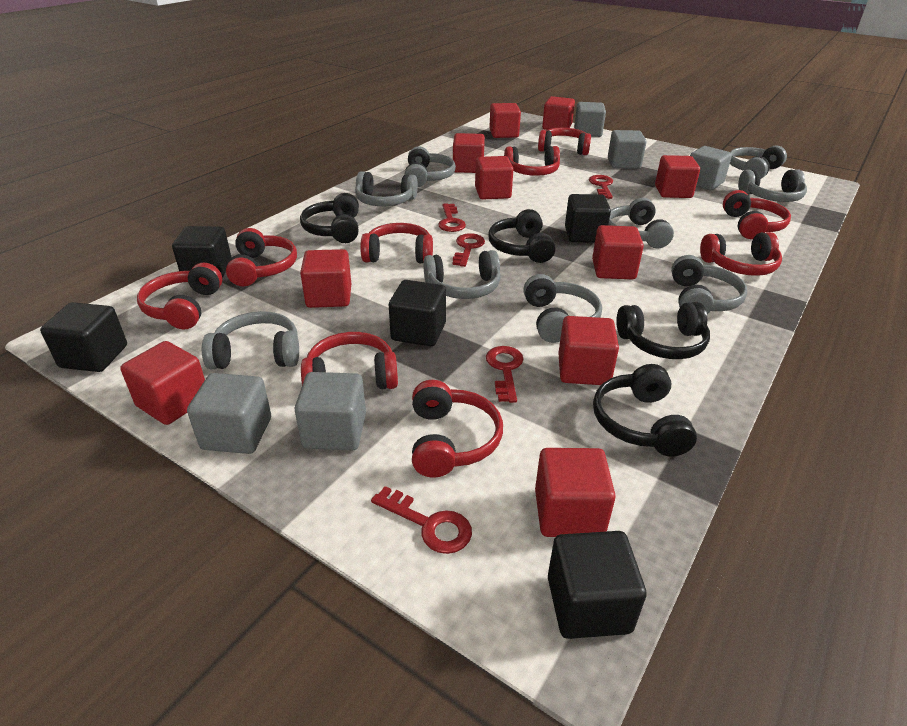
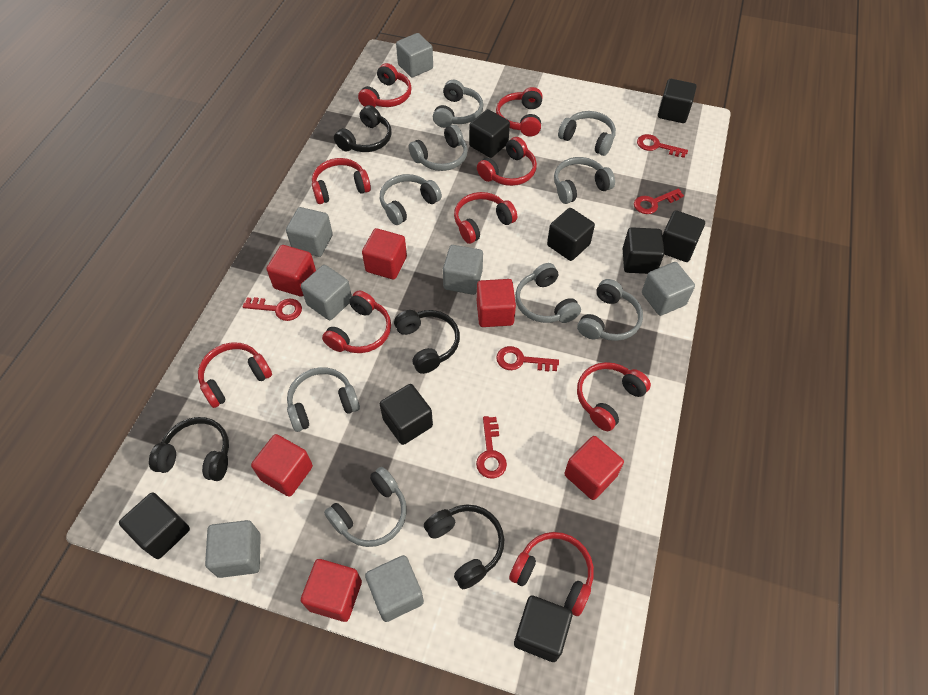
black cube: [40,302,127,372] [172,226,232,278] [389,280,446,346] [548,531,647,639] [565,194,611,243] = 5 -> [119,492,190,559] [380,384,433,445] [469,109,510,158] [514,596,573,662] [547,208,595,261] [623,227,664,274] [658,79,697,123] [662,210,705,262] = 8
grey cube: [187,373,271,454] [295,372,366,450] [574,102,606,137] [608,130,647,169] [690,146,732,190] = 5 -> [205,520,261,578] [286,207,333,257] [301,265,352,320] [365,555,424,622] [396,33,433,77] [443,245,483,295] [642,262,695,316] = 7
red cube: [120,341,205,425] [300,249,351,308] [453,133,485,173] [475,156,513,200] [489,103,521,138] [535,448,616,537] [542,96,575,130] [558,316,619,385] [592,225,644,279] [655,155,700,198] = 10 -> [251,434,313,497] [266,245,316,296] [301,559,362,622] [362,228,407,280] [477,279,516,327] [564,436,624,500] = 6

